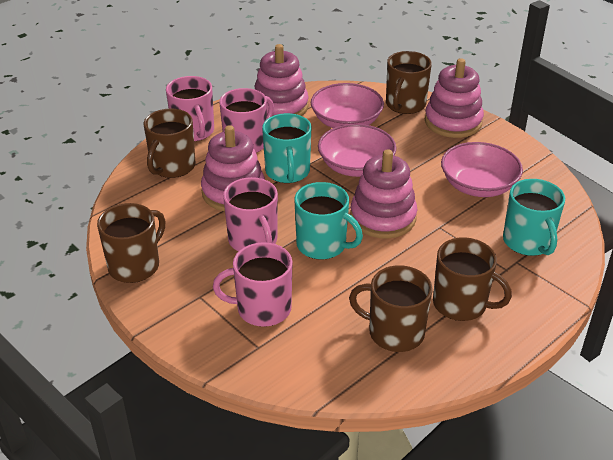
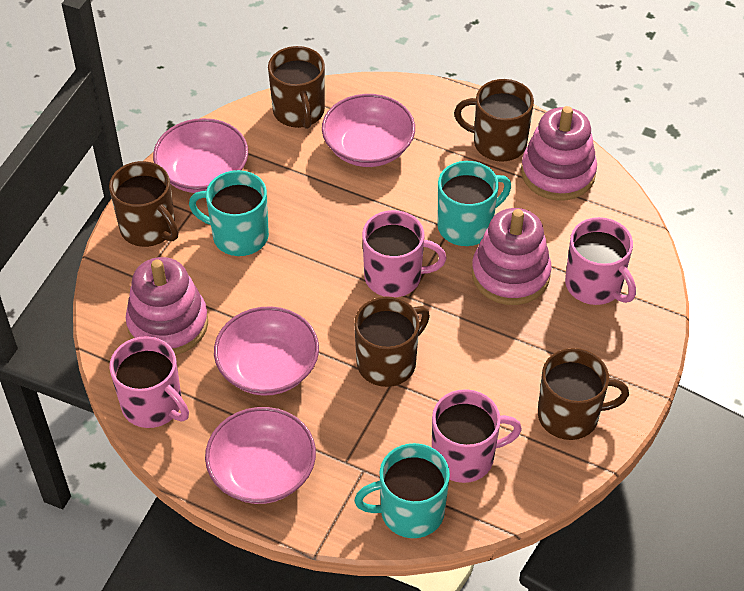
pink bowl: [311,83,384,128] [318,124,397,177] [441,142,523,197] = 3 -> [153,118,248,193] [205,407,316,504] [214,306,319,396] [322,94,415,167] = 4
pink stacking toy: [201,125,265,211] [255,44,309,116] [350,149,417,239] [425,58,484,138] = 4 -> [126,257,208,355] [472,208,552,305] [521,106,597,200] = 3

